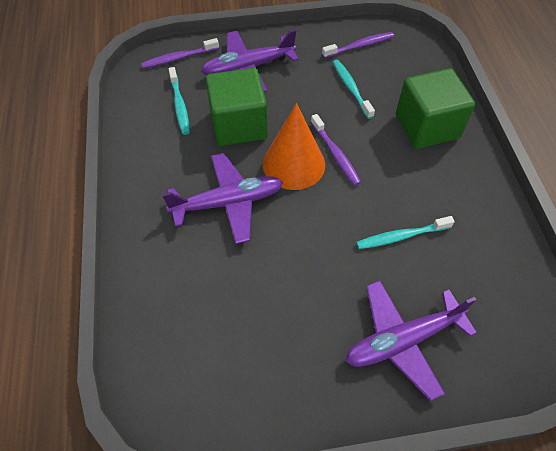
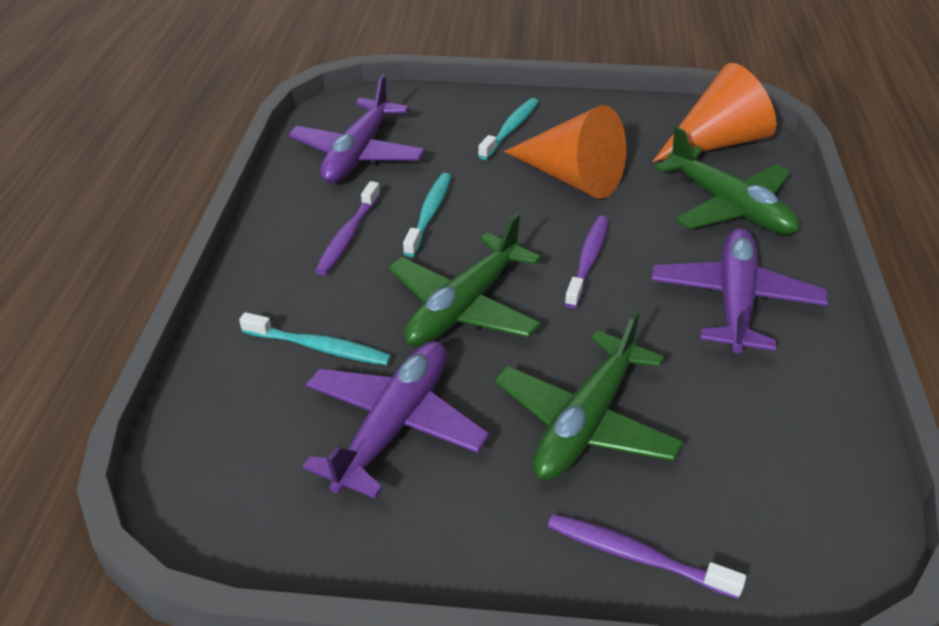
green cube: [206,68,268,146] [396,68,475,149] = 2 -> none = 0
green plane: none = 0 -> [388,213,541,347] [495,310,684,480] [655,126,799,235] = 3
orange cone: [262,103,325,190] = 1 -> [504,105,626,199] [653,63,777,162] = 2

